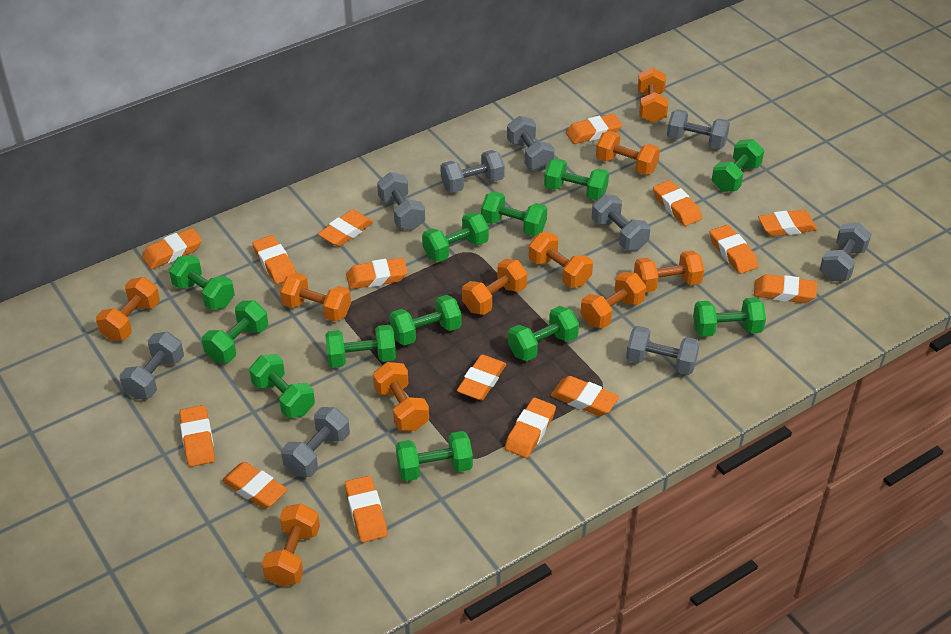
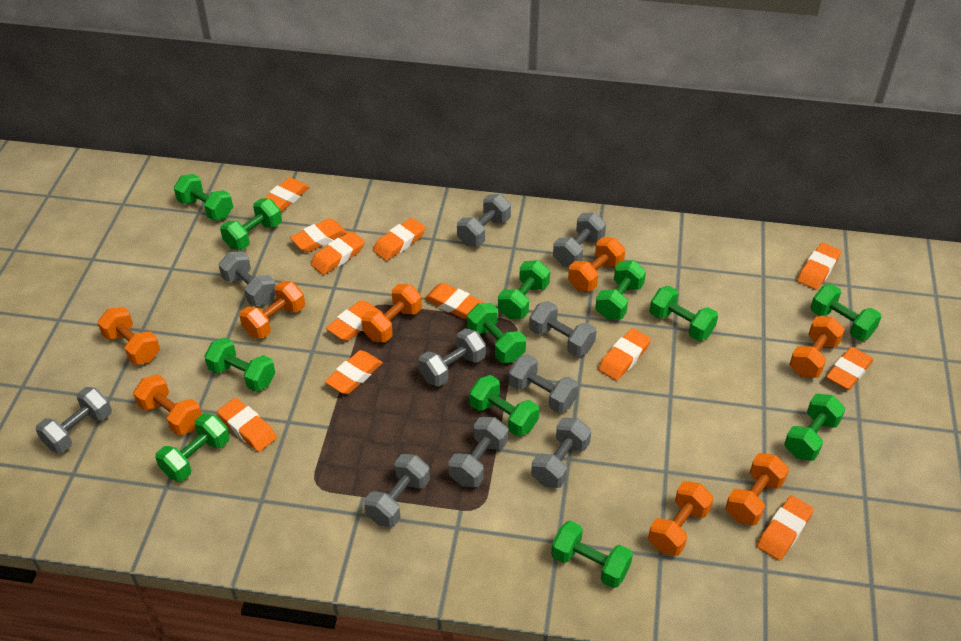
grey dumbbell: [119,332,184,400] [281,407,350,477] [377,172,425,231] [440,150,505,193] [507,116,554,171] [592,194,650,251] [626,326,700,375] [667,109,730,149] [820,222,871,281] = 9 -> [36,387,112,453] [219,251,276,306] [364,454,430,527] [418,328,486,387] [448,417,508,487] [457,194,511,246] [508,354,579,413] [529,301,596,357] [531,418,591,488] [553,213,606,266] = 10
orange dumbbell: [96,277,160,341] [262,504,320,586] [280,272,351,322] [373,362,429,431] [462,259,527,315] [529,232,593,288] [580,272,646,328] [596,131,660,175] [634,250,704,292] [638,68,668,123] = 10 -> [97,307,160,365] [133,375,202,436] [239,281,305,339] [361,284,422,342] [568,237,625,292] [648,481,714,556] [725,453,789,525] [789,316,845,378] = 8
orange eraser: [142,228,202,269] [179,405,215,467] [222,462,288,509] [252,235,296,285] [318,209,373,247] [345,476,387,543] [346,258,408,289] [457,355,506,400] [505,398,556,458] [551,376,619,416] [566,114,622,144] [653,180,702,226] [710,225,758,274] [754,274,817,303] [758,210,818,237] = 15 -> [217,398,277,452] [264,177,310,212] [290,218,347,252] [311,231,365,275] [325,350,383,394] [326,300,382,341] [373,218,425,261] [424,283,483,319] [598,328,651,381] [757,496,814,560] [797,243,841,290] [826,347,873,390] = 12

